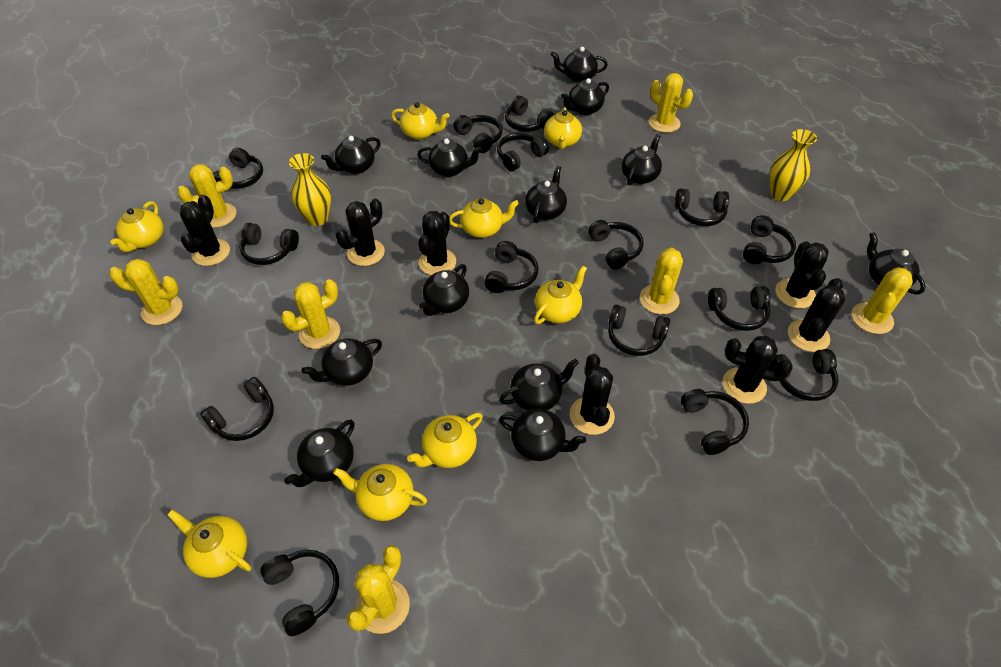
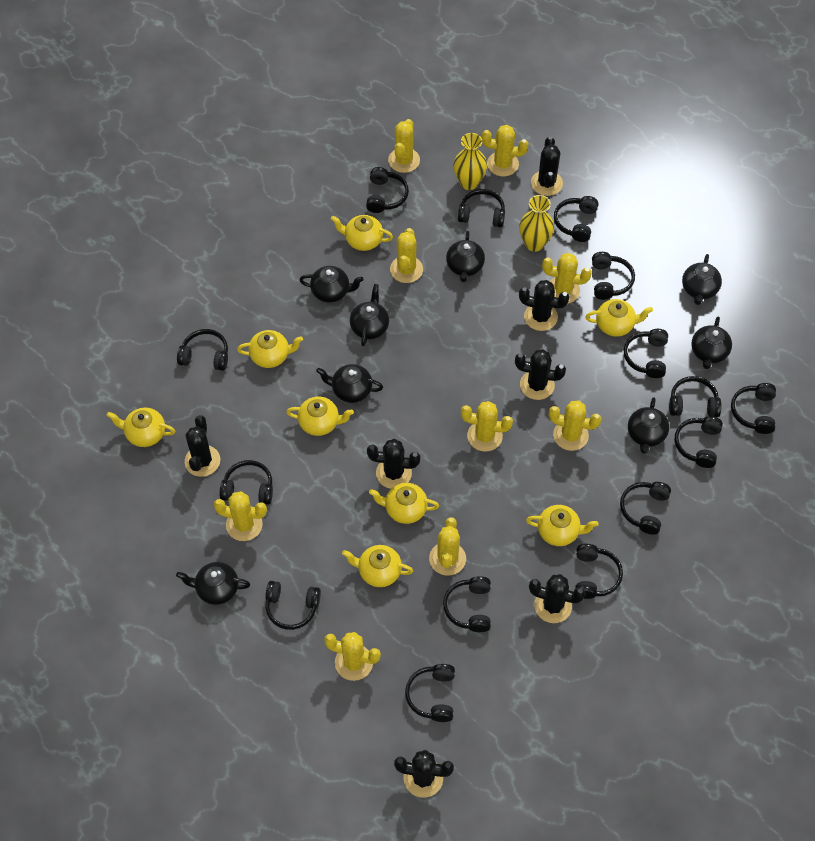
black teapot: [284,420,355,487] [302,339,382,386] [321,136,381,174] [417,138,482,177] [419,264,469,316] [499,359,579,411] [499,409,586,461] [525,166,567,223] [551,47,608,83] [561,78,609,115] [621,134,662,185] [867,232,925,294] = 12 -> [176,562,250,605] [299,266,364,303] [316,364,383,403] [350,284,389,346] [446,231,485,282] [628,397,669,454] [682,254,722,305] [691,316,732,369] = 8
yellow cactus: [109,259,182,325] [177,164,236,228] [281,279,340,349] [346,545,410,634] [640,248,683,315] [649,73,693,133] [852,267,913,334] = 7 -> [214,491,267,541] [324,632,381,681] [388,119,420,173] [390,228,423,283] [429,517,466,575] [461,401,513,452] [482,125,529,176] [542,253,592,304] [549,401,602,451] = 9

